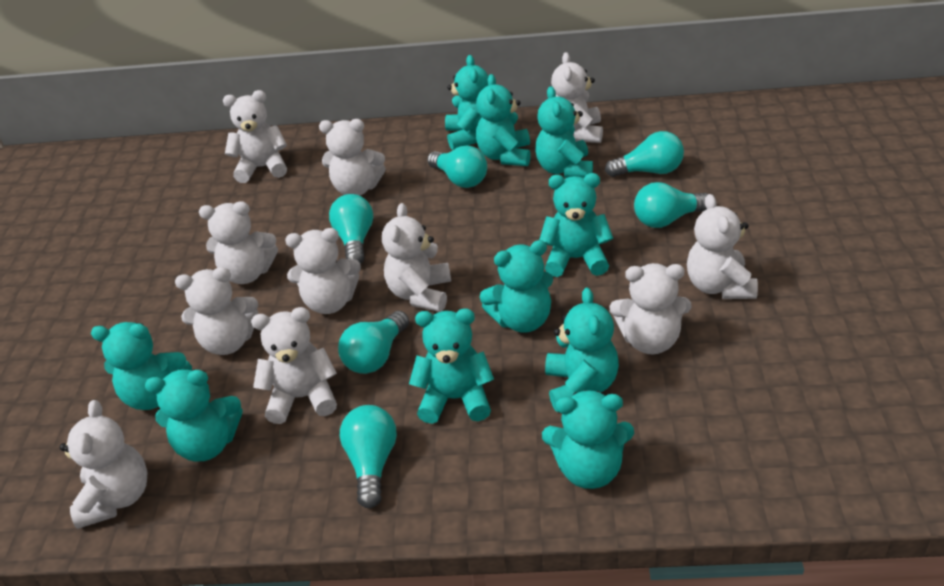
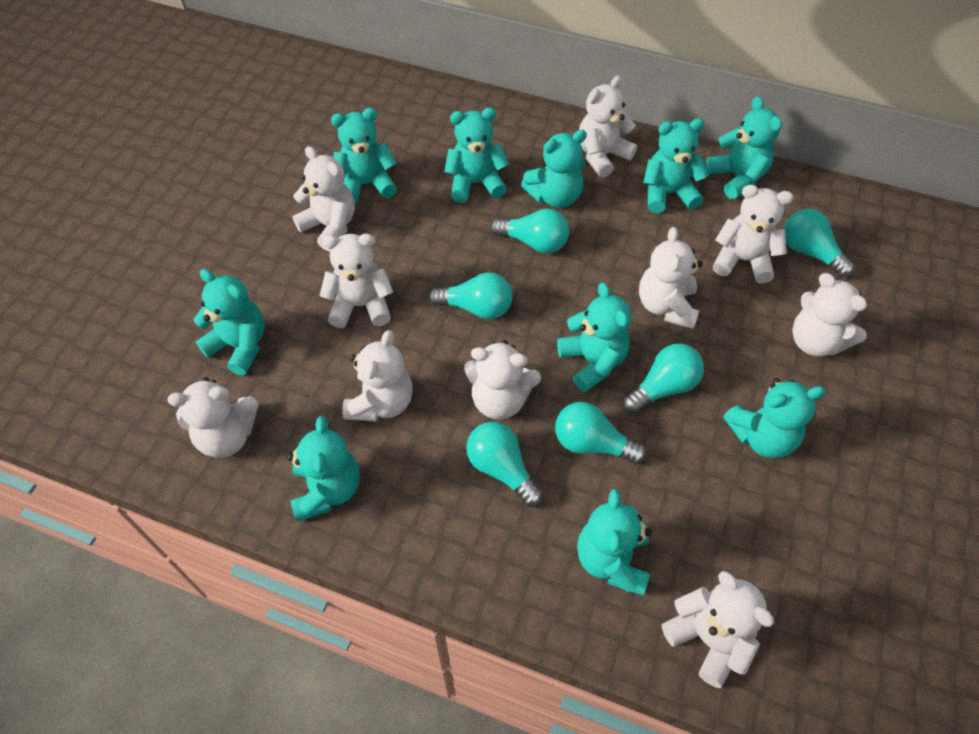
white teddy bear: [59,400,147,529] [175,267,258,355] [199,201,278,284] [223,90,287,183] [251,307,337,424] [285,228,361,314] [319,119,386,196] [382,203,451,312] [551,52,603,143] [610,263,692,354] [687,194,758,299] = 11 -> [167,377,259,458] [292,146,355,251] [320,233,393,328] [342,330,413,422] [464,340,541,420] [579,76,637,178] [639,227,703,329] [662,571,774,688] [713,185,794,283] [792,273,867,357] = 10

